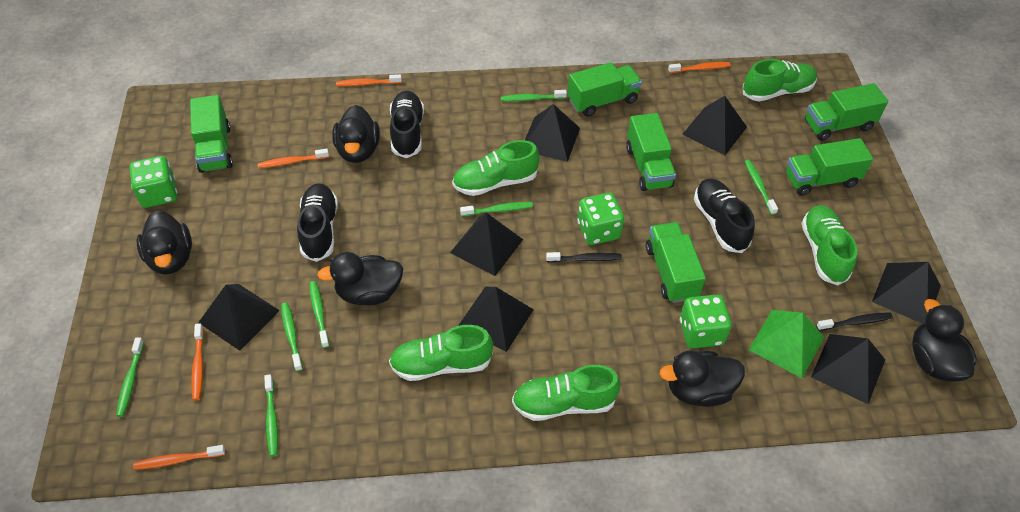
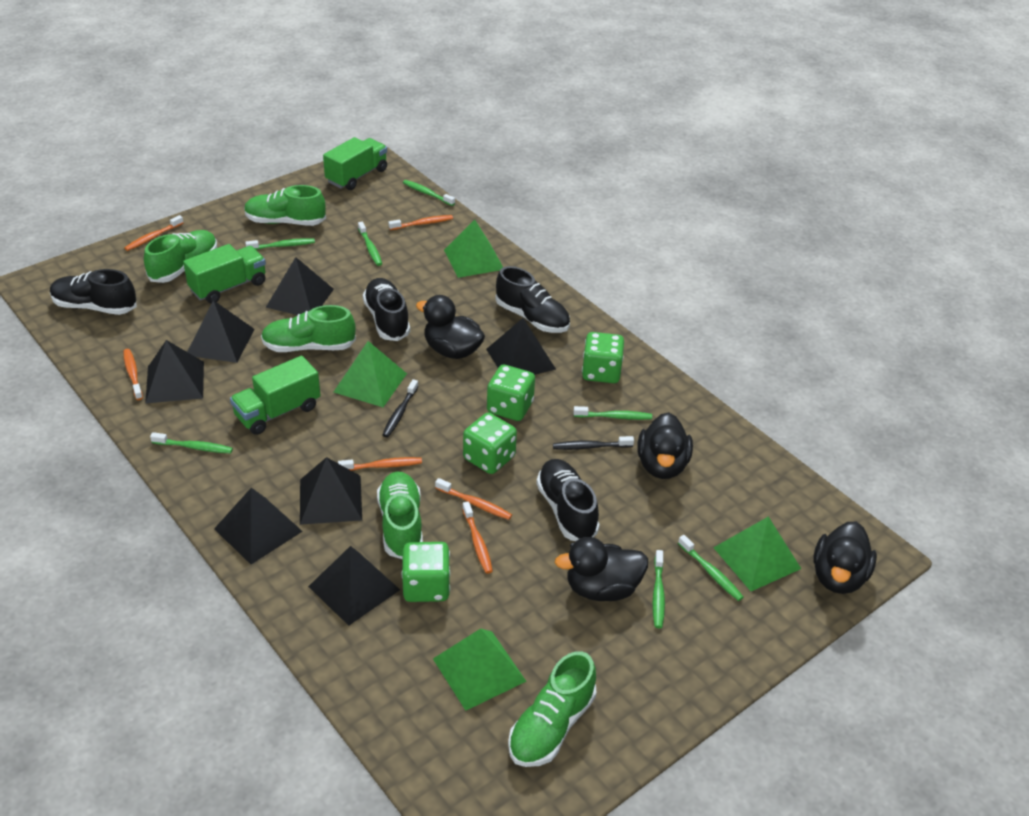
black duck: [137,210,192,274] [317,252,403,305] [332,105,380,163] [660,350,745,407] [912,299,977,382] = 5 -> [416,295,485,359] [555,537,648,601] [638,412,693,479] [813,522,877,594] = 4
black shoe: [297,183,338,262] [390,91,424,158] [694,179,755,253] = 3 -> [50,269,137,315] [363,278,410,341] [495,266,570,333] [536,459,600,541] = 4
green dice: [130,156,177,208] [577,193,624,245] [680,295,732,348] = 3 -> [402,542,450,602] [463,413,517,474] [487,365,535,421] [582,332,624,383] = 4
green pyramid: [748,310,824,378] = 1 -> [334,341,407,407] [433,628,526,711] [444,219,503,278] [713,516,801,591] = 4
green truck: [190,95,233,173] [567,62,642,117] [626,113,676,191] [646,222,706,303] [786,138,873,196] [805,83,888,141] = 6 -> [183,244,266,303] [230,356,320,435] [323,137,387,190] = 3
orange toothbrush: [133,445,225,470] [191,323,204,400] [258,149,329,168] [336,74,402,86] [668,62,731,73] = 5 -> [123,349,143,400] [124,215,183,251] [338,457,422,471] [388,215,453,230] [435,478,512,520] [462,501,493,574] = 6

